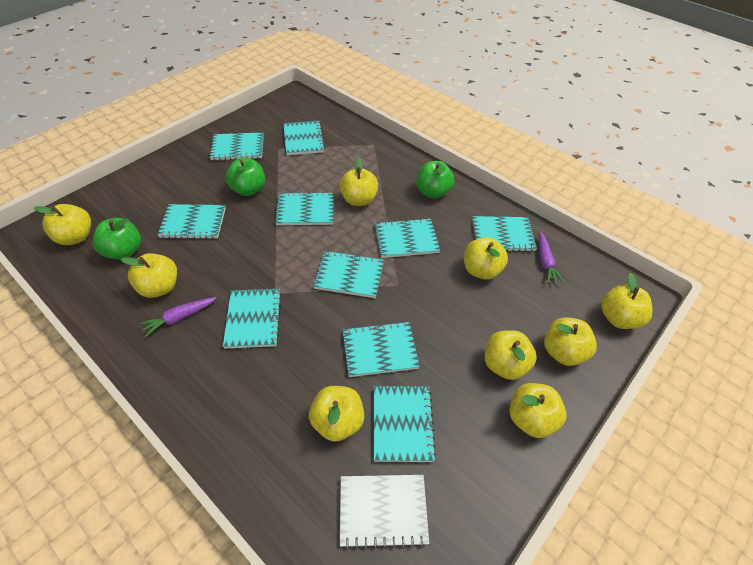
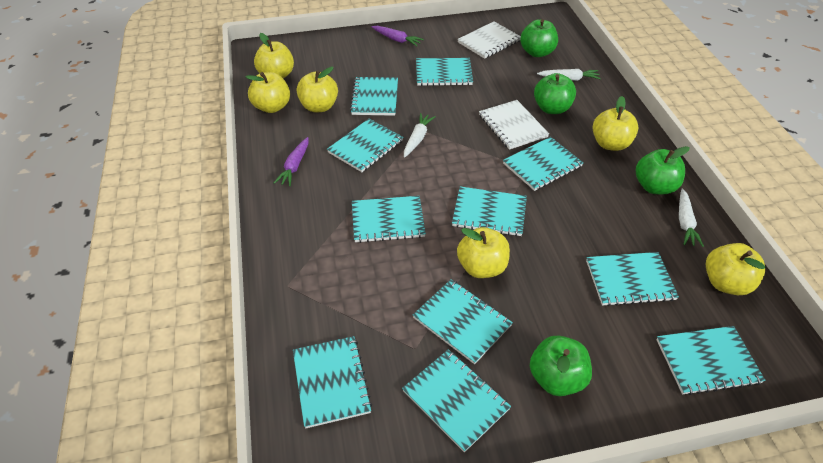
green apple: [93,218,141,260] [226,158,265,196] [416,161,454,198] = 3 -> [520,19,558,57] [530,335,592,396] [534,73,576,114] [636,146,690,195] = 4
turquoise notebook: [158,204,226,239] [210,132,264,160] [223,289,282,349] [275,192,334,225] [283,121,325,155] [313,251,384,298] [343,321,420,377] [374,386,436,462] [375,218,440,258] [472,216,537,252] = 10 -> [293,336,372,428] [327,119,403,172] [350,77,398,116] [352,196,426,243] [402,349,511,452] [413,279,513,364] [416,58,473,86] [452,187,527,236] [503,137,584,191] [586,252,679,306] [656,326,765,395] = 11
white carrot: none = 0 -> [404,113,436,157] [537,69,601,81] [679,188,704,247] = 3
white notebook: [340,475,429,549] = 1 -> [458,21,521,59] [479,100,549,150] = 2
yellow apple: [34,204,91,245] [121,253,177,298] [309,386,364,442] [339,157,378,206] [464,237,508,279] [485,330,537,380] [509,383,566,438] [544,317,597,366] [601,273,652,329] = 9 -> [246,72,290,113] [254,33,294,78] [297,67,338,112] [457,227,510,278] [593,96,638,151] [706,243,766,295] = 6

